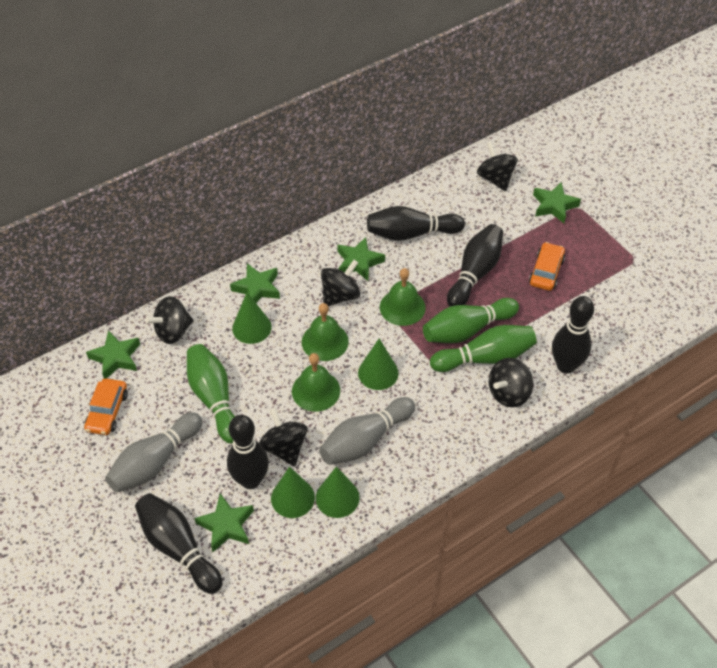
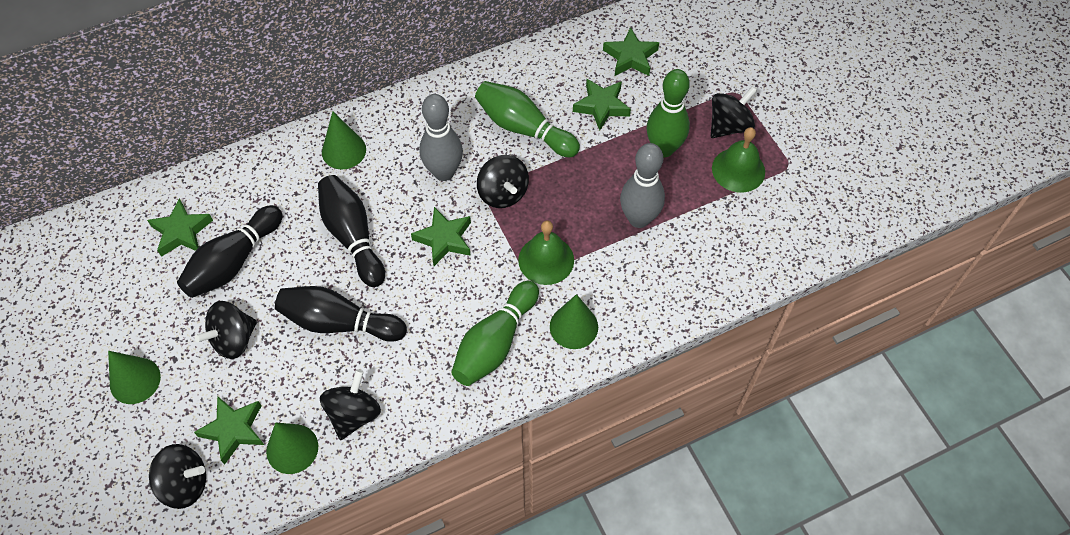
black bowling pin: [135,493,223,594] [227,415,269,489] [367,206,465,241] [447,224,503,306] [552,296,594,374] = 5 -> [177,205,283,298] [275,286,407,342] [318,175,385,287] = 3
green bell: [292,353,340,412] [302,303,349,361] [380,268,426,326] = 3 -> [518,221,574,285] [712,127,765,193] = 2
orange car: [84,379,128,435] [529,242,565,291] = 2 -> none = 0

